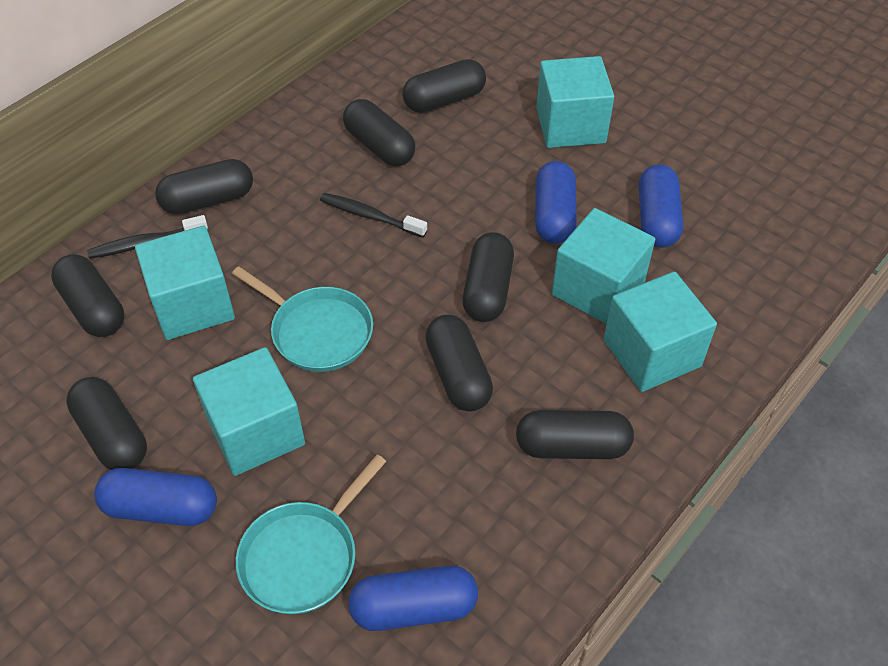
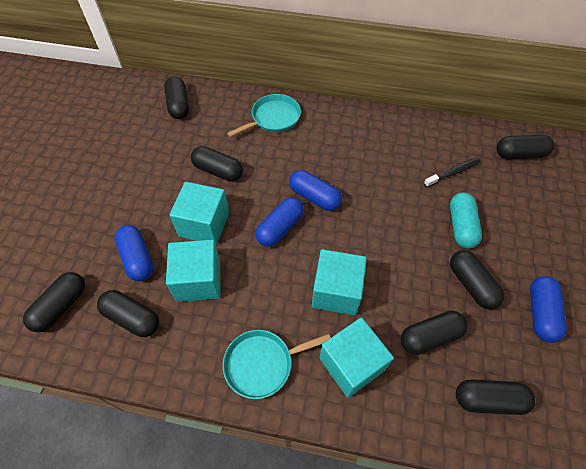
black toothbrush: [87,215,208,259] [320,193,427,238] = 2 -> [424,158,480,187] = 1
turquoise capsule: none = 0 -> [450,192,482,248] = 1
turquoise cube: [135,226,235,340] [193,347,305,476] [536,56,614,148] [552,208,655,324] [604,272,717,392] = 5 -> [166,240,220,302] [169,182,229,245] [312,249,367,315] [319,317,394,398] = 4

